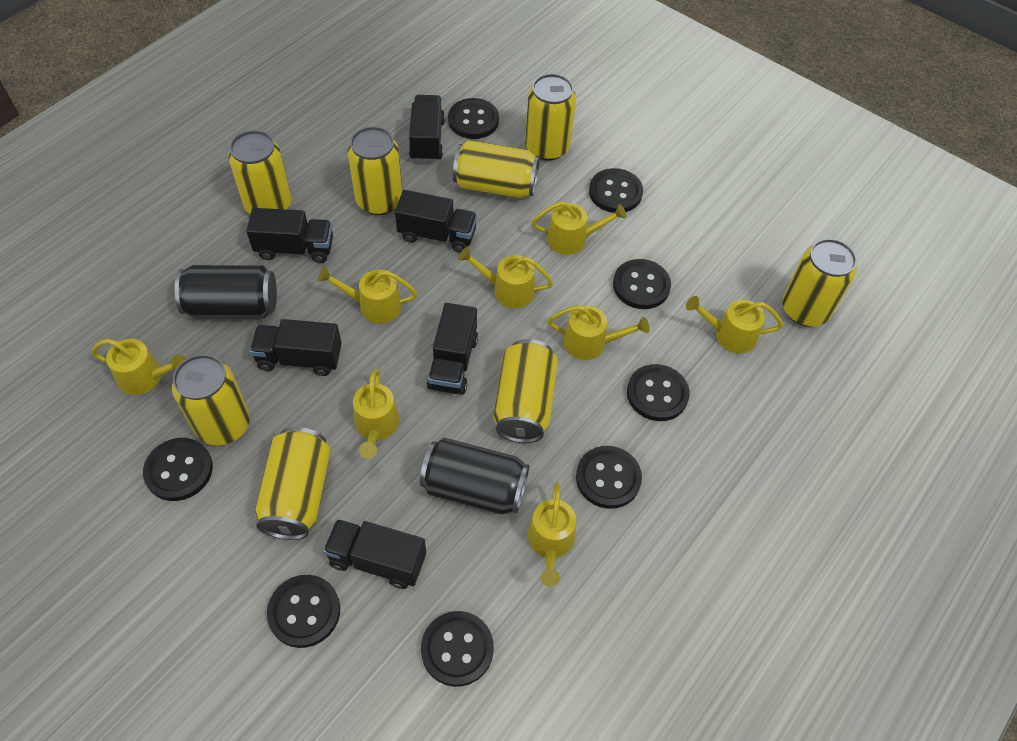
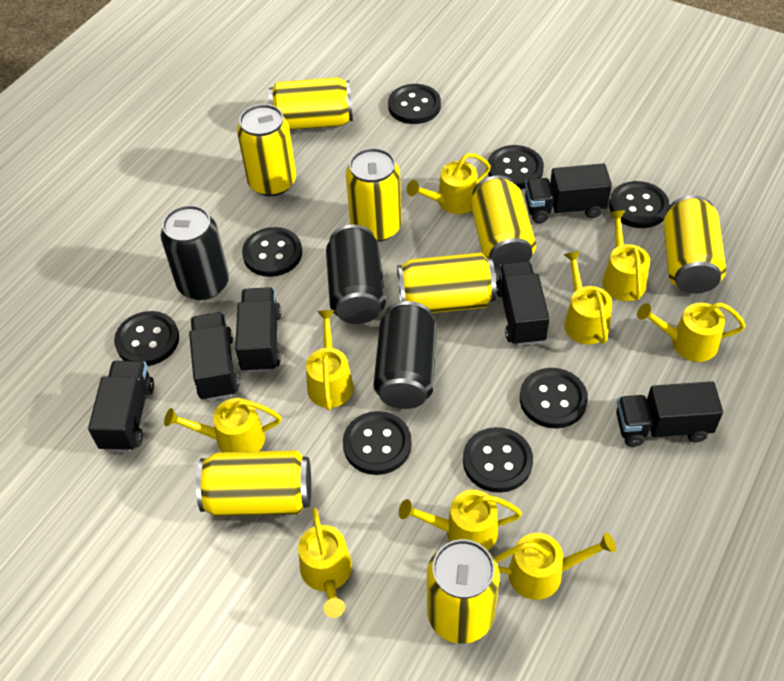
black can: [175,265,277,318] [420,437,529,514] = 2 -> [161,205,229,300] [326,225,386,324] [374,301,437,409] = 3
yellow watering can: [91,339,186,395] [317,267,418,323] [353,369,399,459] [458,247,553,308] [528,482,576,586] [532,201,627,255] [548,305,650,360] [686,296,783,354] = 8 -> [164,398,282,452] [298,508,352,618] [306,310,354,410] [399,490,522,551] [407,153,491,214] [494,532,616,600] [564,251,612,344] [602,210,650,301] [637,302,746,362] = 9

